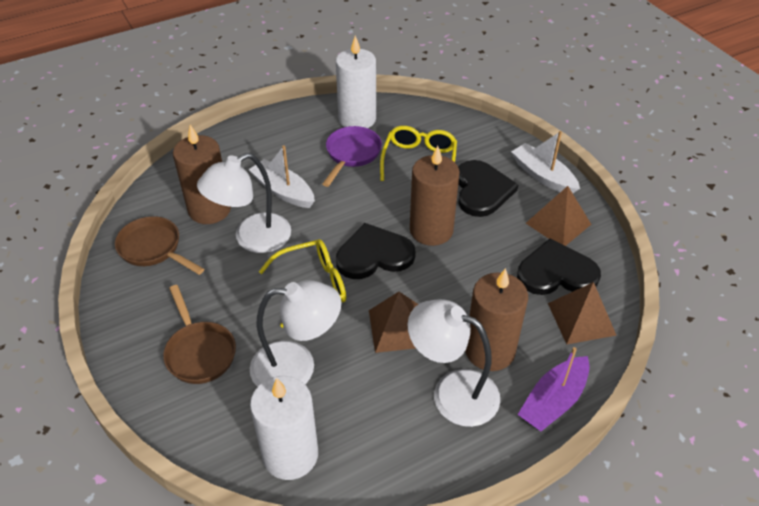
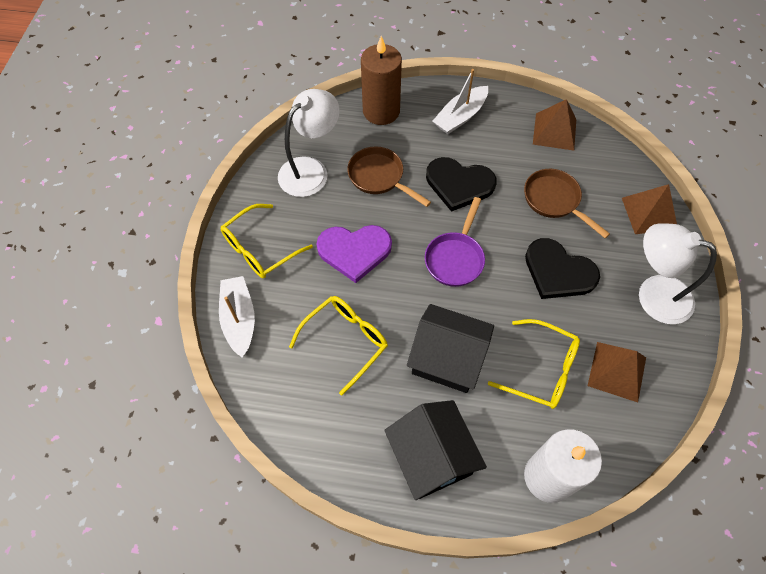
black heart: [336,223,416,279] [458,160,518,217] [517,238,601,295] = 3 -> [426,157,497,212] [525,238,600,299] = 2
black house: none = 0 -> [384,400,487,500] [407,304,494,393] = 2
brown candle: [173,125,231,224] [410,145,460,246] [465,268,528,371] = 3 -> [361,36,402,125] = 1
purple boat: [517,347,590,431] = 1 -> none = 0
purple heart: none = 0 -> [316,225,392,283] = 1
white candle: [250,376,318,480] [336,36,376,128] = 2 -> [524,429,602,503] = 1
white lamp: [197,153,291,253] [250,280,341,387] [407,299,500,427] = 3 -> [278,89,340,197] [639,224,717,324] = 2
yellow glasses: [258,239,346,328] [380,126,457,181] = 2 -> [221,204,313,278] [289,296,388,395] [488,319,580,409] = 3

